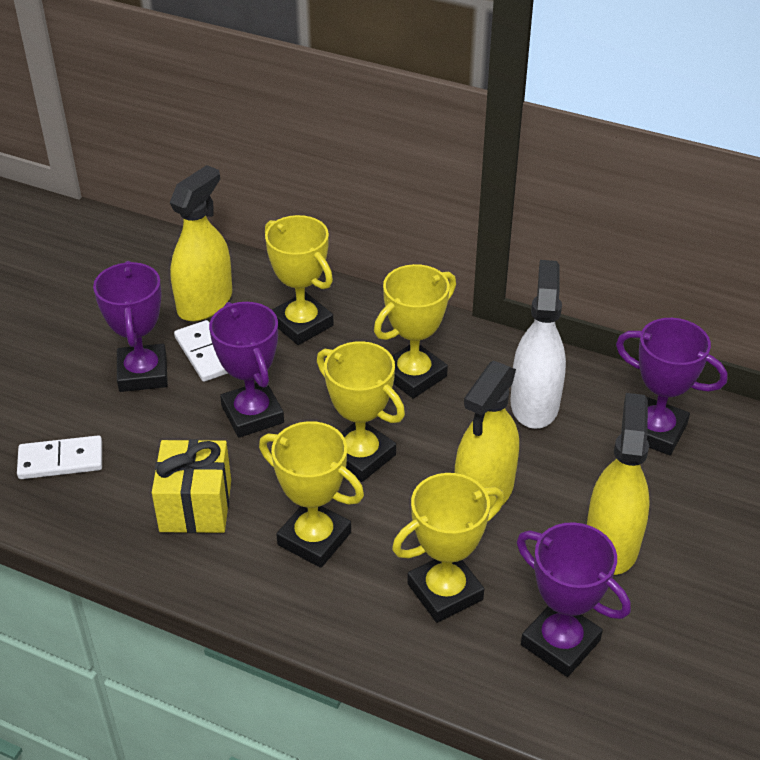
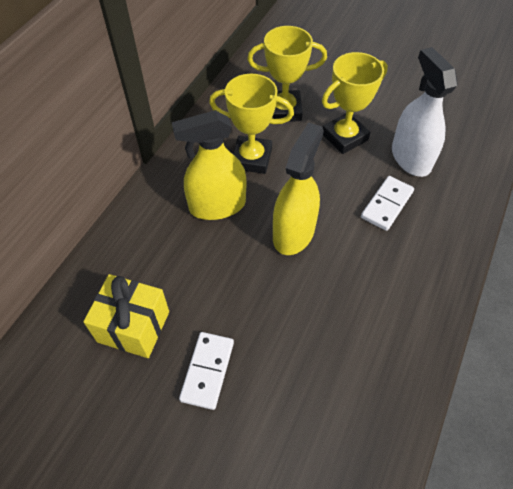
purple trophy: [93,261,168,392] [209,302,284,438] [517,522,631,677] [616,318,728,455] = 4 -> none = 0
yellow spray bottle: [170,165,232,321] [455,361,519,508] [587,393,650,575] = 3 -> [172,110,246,220] [273,122,324,255] = 2
yellow trophy: [259,421,364,568] [265,215,334,345] [317,341,405,482] [374,264,456,399] [392,473,504,623] = 5 -> [209,74,294,174] [247,26,327,122] [322,52,388,154] = 3

